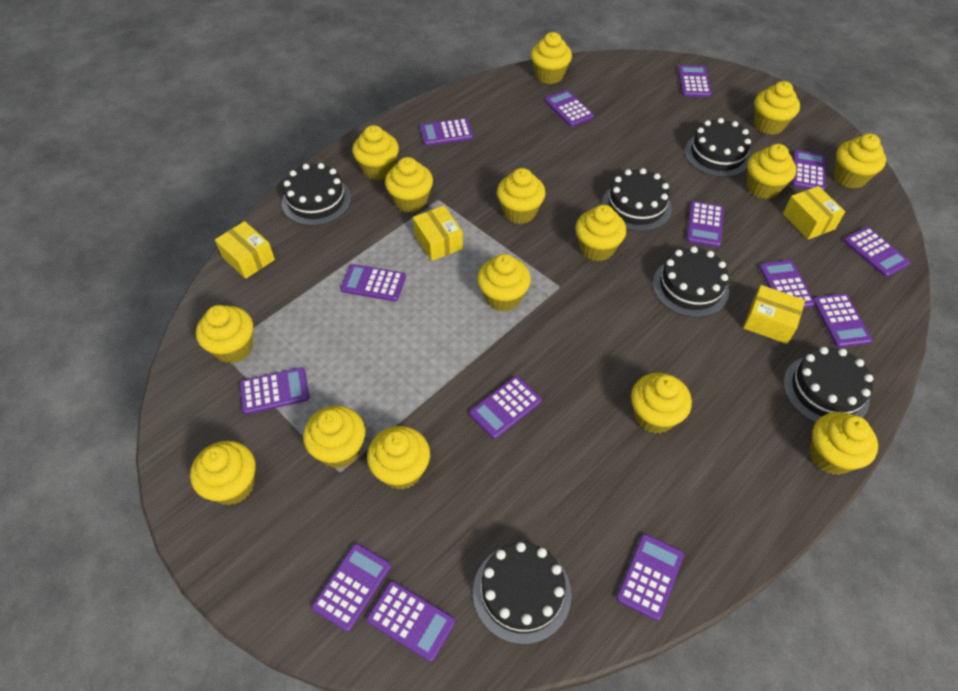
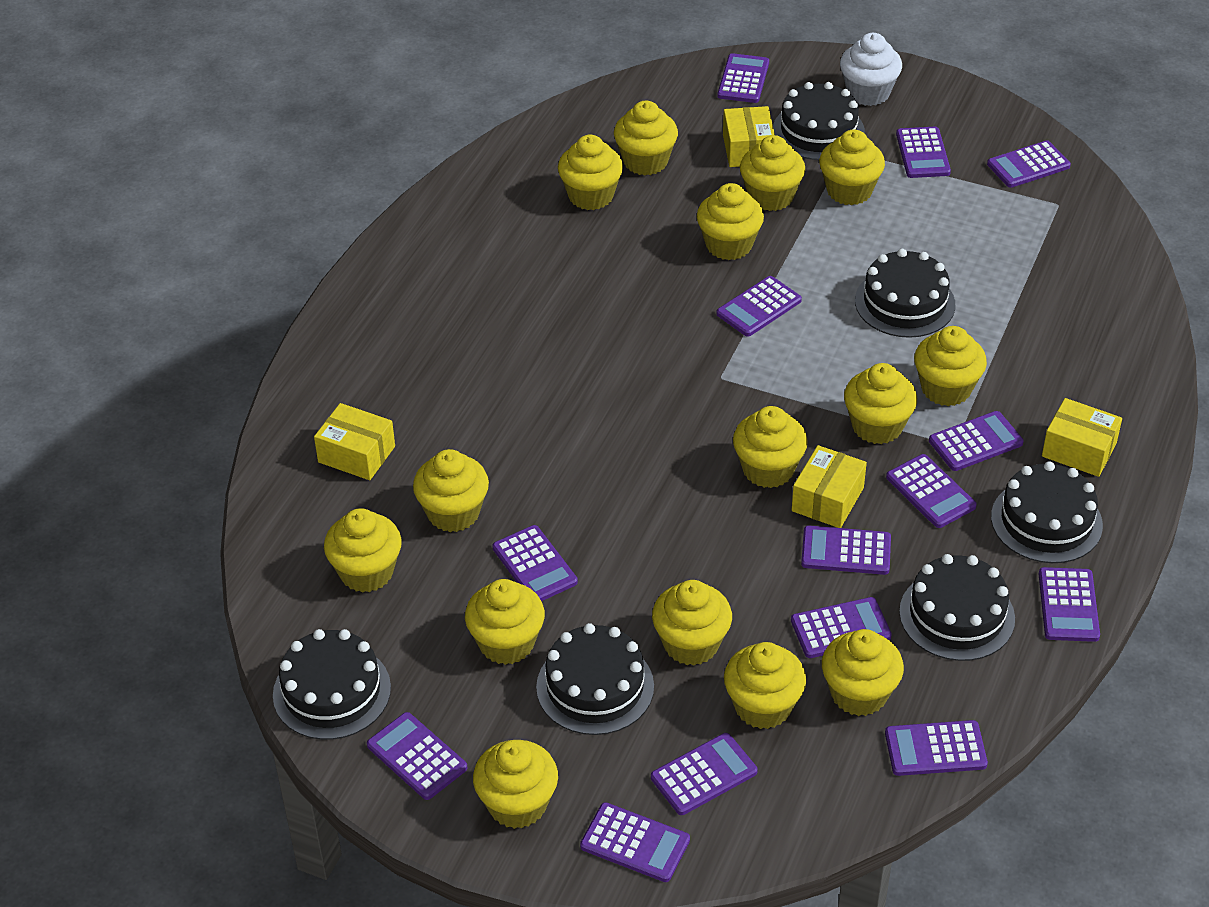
white cupcake: none = 0 -> [840,33,902,106] = 1

